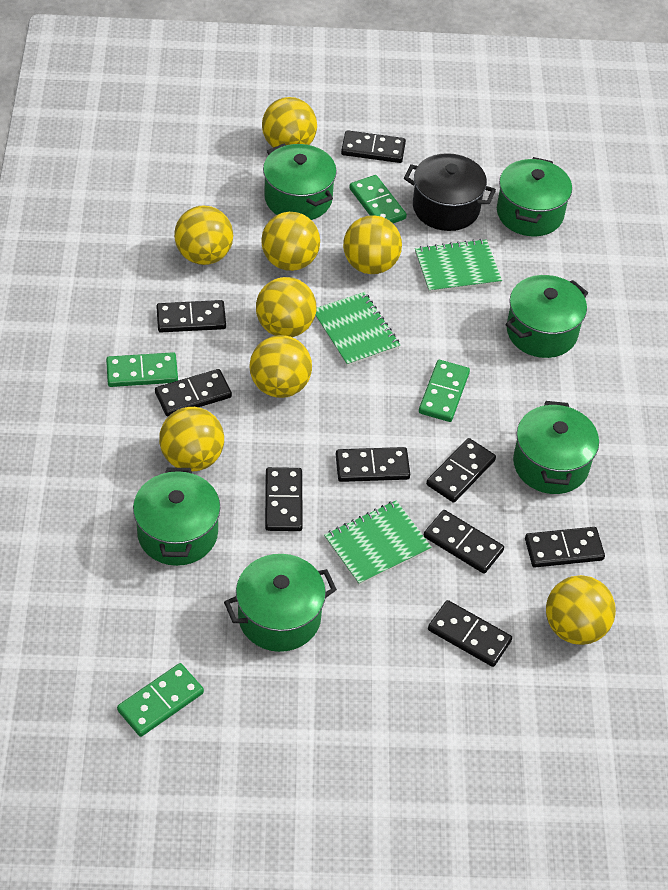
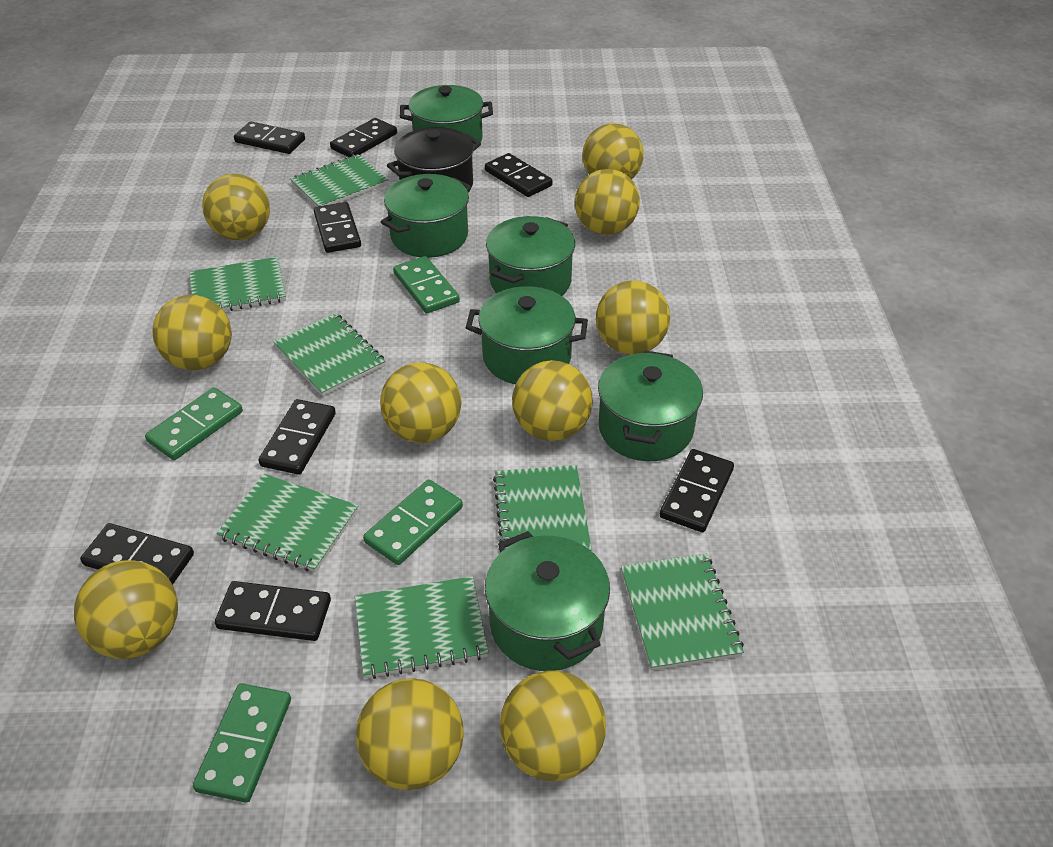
black domino: [155,369,232,416] [156,300,226,332] [265,467,303,531] [336,447,410,482] [341,130,406,163] [424,510,504,574] [426,438,496,503] [428,600,512,667] [525,527,605,568] = 9 -> [80,523,194,584] [215,581,331,641] [234,122,305,154] [258,399,336,474] [314,202,361,253] [330,118,397,157] [485,153,552,197] [660,449,734,532] = 8
green notebook: [315,292,400,366] [324,501,432,585] [415,239,502,293] = 3 -> [189,257,286,312] [216,474,358,572] [273,313,386,396] [290,154,388,207] [355,576,489,679] [493,465,592,551] [621,553,744,671] = 7
yellow ball: [159,407,224,471] [174,205,233,265] [249,335,312,398] [256,277,316,337] [261,212,320,271] [262,97,317,148] [343,215,402,274] [546,575,616,645] = 8 -> [74,560,178,659] [152,295,232,370] [202,174,270,240] [356,678,464,790] [380,363,461,443] [500,670,606,781] [512,360,593,441] [575,169,640,235] [583,123,644,180] [596,280,670,355] = 10

